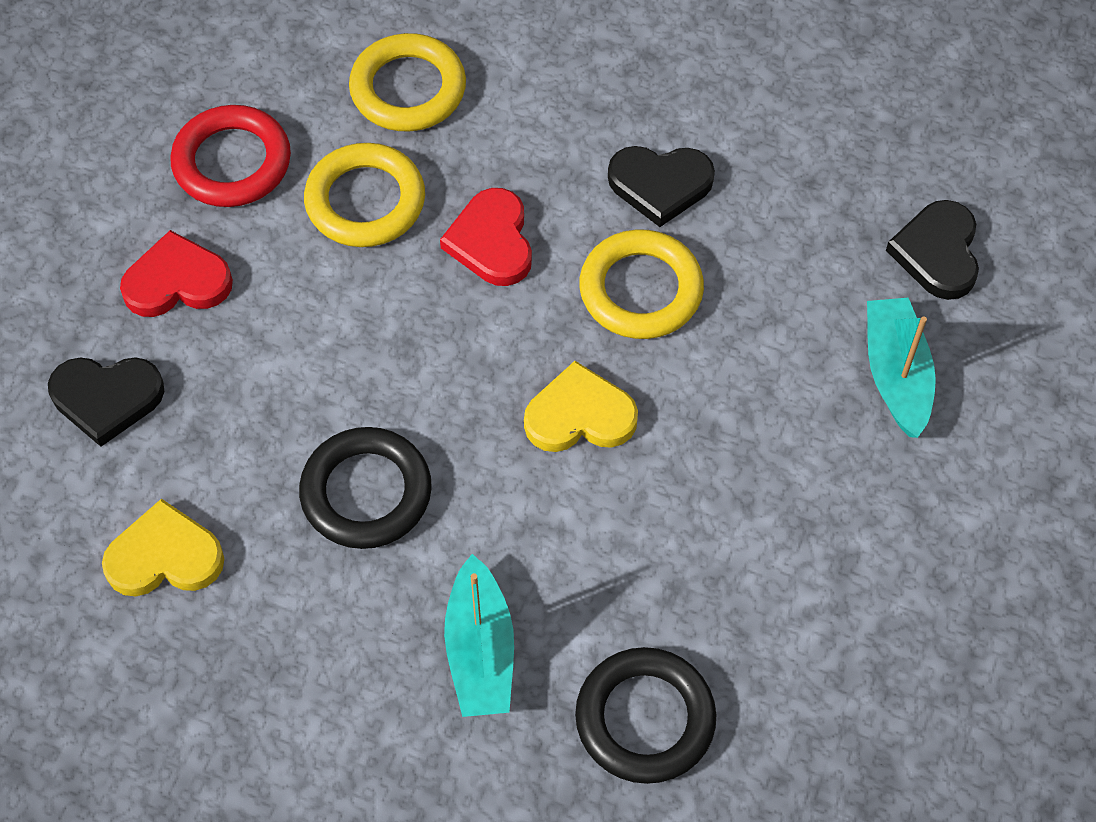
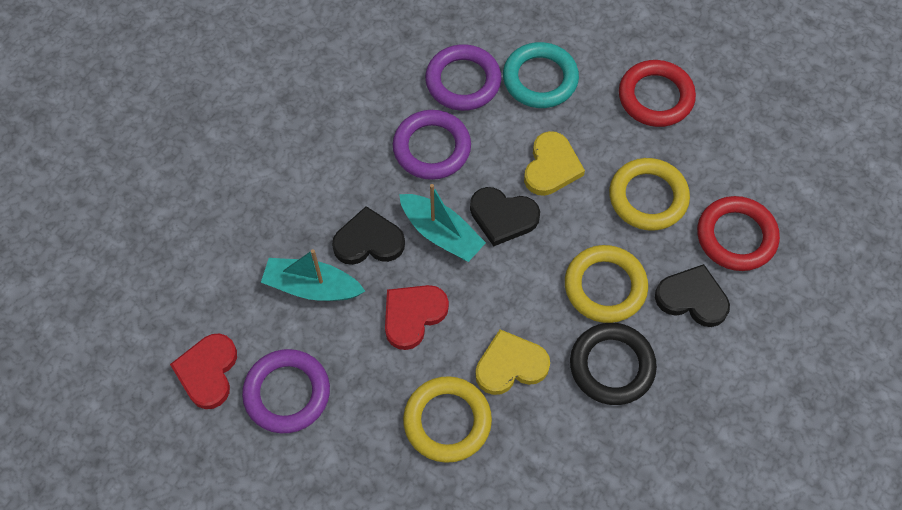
black ring: [299,427,432,549] [575,647,716,784] = 2 -> [570,323,657,405] = 1
purple ring: none = 0 -> [242,349,330,433] [393,110,471,180] [425,44,501,111] = 3
red ring: [170,105,291,207] = 1 -> [619,60,696,127] [697,196,780,271] = 2
turquoise ring: none = 0 -> [503,42,579,108] = 1

